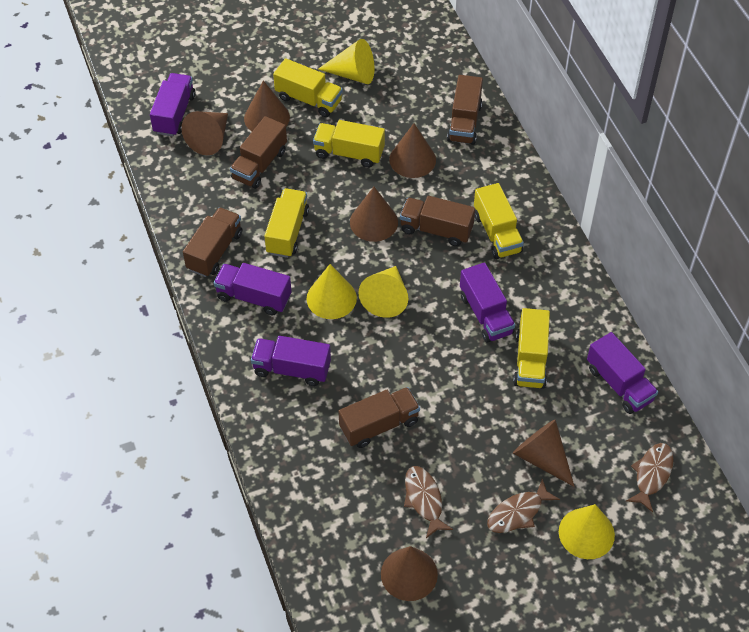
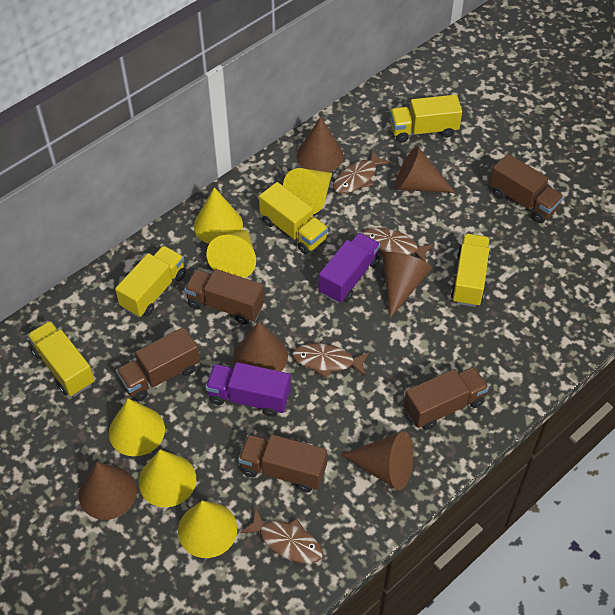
brown fish: [404,466,453,538] [487,479,560,533] [626,443,674,513] = 3 -> [240,508,323,564] [292,343,369,378] [333,150,391,194] [363,228,434,262] = 4
purple truck: [150,73,196,137] [214,263,292,315] [251,336,331,386] [460,262,515,343] [587,332,658,414] = 5 -> [206,362,291,417] [318,233,380,303] = 2
yellow cone: [307,264,357,319] [318,39,374,84] [358,266,408,318] [559,504,615,559] = 4 -> [109,399,165,456] [139,450,196,507] [178,501,237,558] [194,187,243,244] [207,230,256,278] [283,168,332,214] = 6

